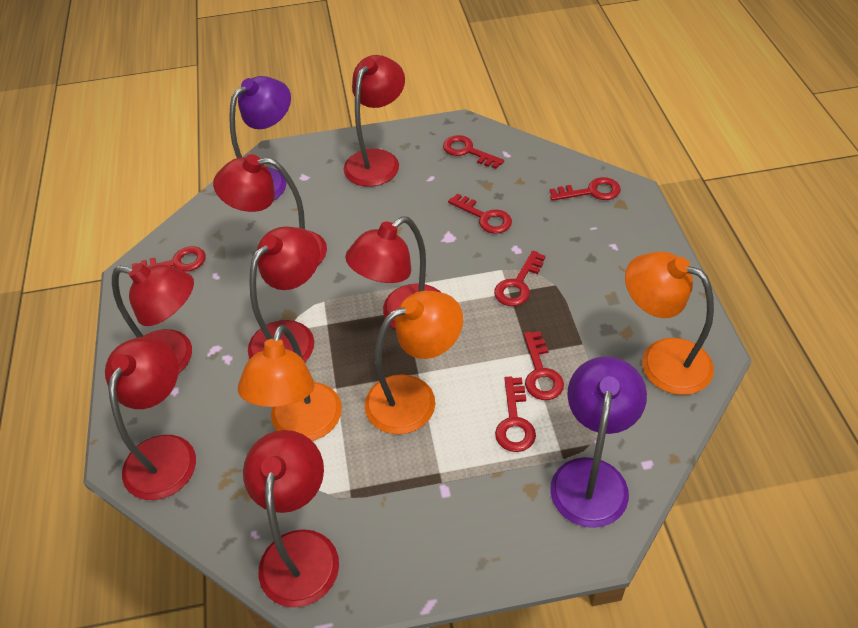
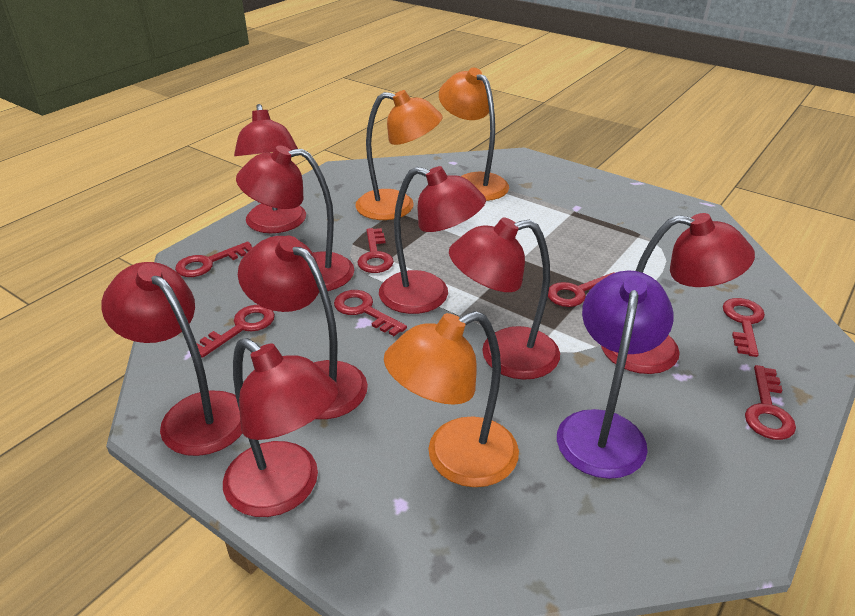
purple lamp: [229,76,291,200] [550,356,647,528] = 2 -> [557,271,674,479] = 1
red lamp: [105,336,196,500] [112,263,194,374] [213,154,327,265] [243,430,339,608] [248,227,320,362] [343,55,405,187] [345,217,440,329] = 7 -> [101,262,242,456] [223,338,339,517] [234,104,306,233] [236,145,354,291] [238,236,368,419] [379,166,486,314] [449,217,560,380] [601,213,755,374] = 8

